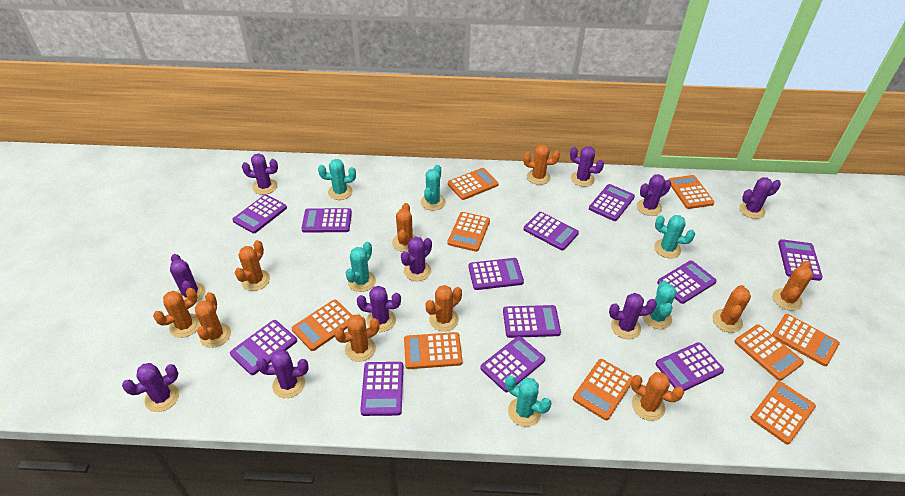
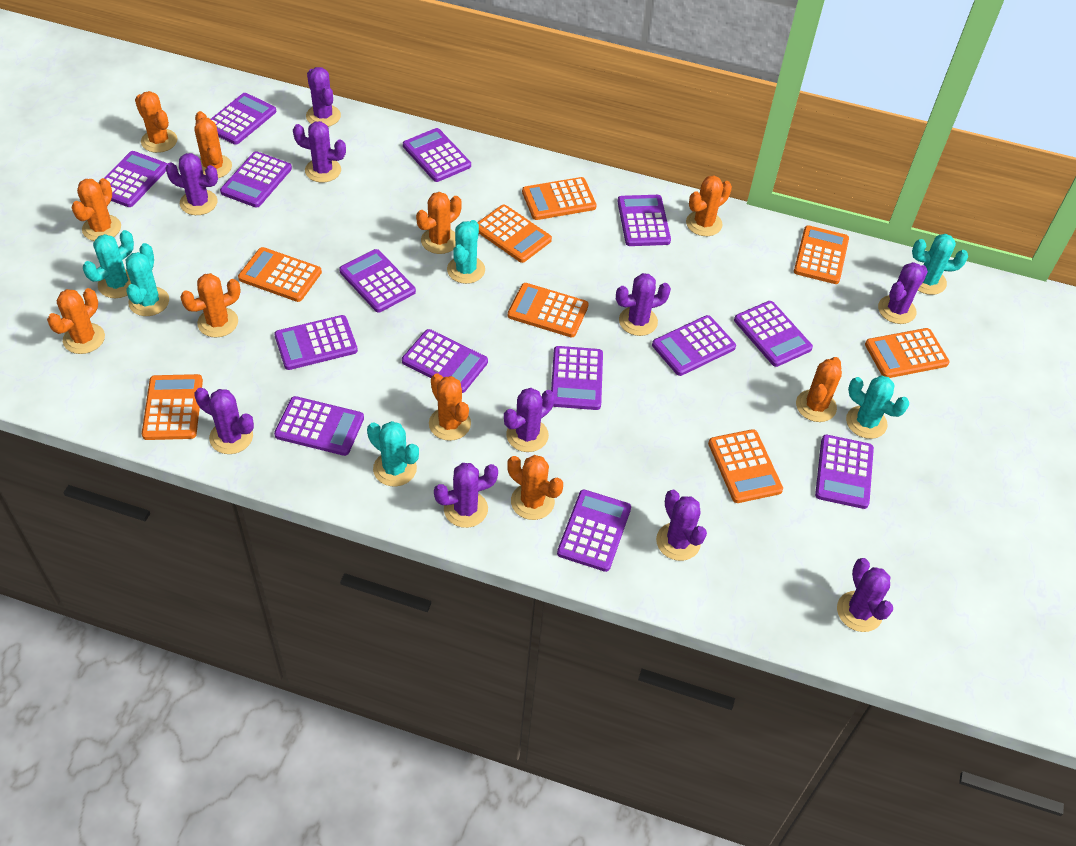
orange calculator: [292,300,352,351] [404,332,463,369] [447,212,490,252] [448,168,499,200] [573,359,633,420] [668,175,715,209] [734,324,804,381] [750,381,816,445] [772,314,840,366] = 9 -> [142,374,203,440] [238,247,322,302] [477,205,552,263] [508,283,589,337] [522,177,596,220] [708,429,783,503] [794,225,849,284] [865,328,950,378] = 8
purple calculator: [230,320,297,375] [232,195,287,233] [301,208,352,233] [360,362,403,416] [468,258,524,290] [480,336,545,392] [503,305,561,338] [524,212,579,251] [589,184,635,221] [655,342,724,391] [657,261,717,304] [778,239,823,281] = 12 -> [104,151,167,207] [211,93,276,145] [220,151,292,208] [274,315,358,370] [274,396,364,456] [339,249,416,312] [402,329,488,393] [403,128,471,182] [551,346,603,410] [557,490,631,572] [617,195,671,246] [652,315,736,376] [734,301,813,367] [815,435,874,509] = 14

